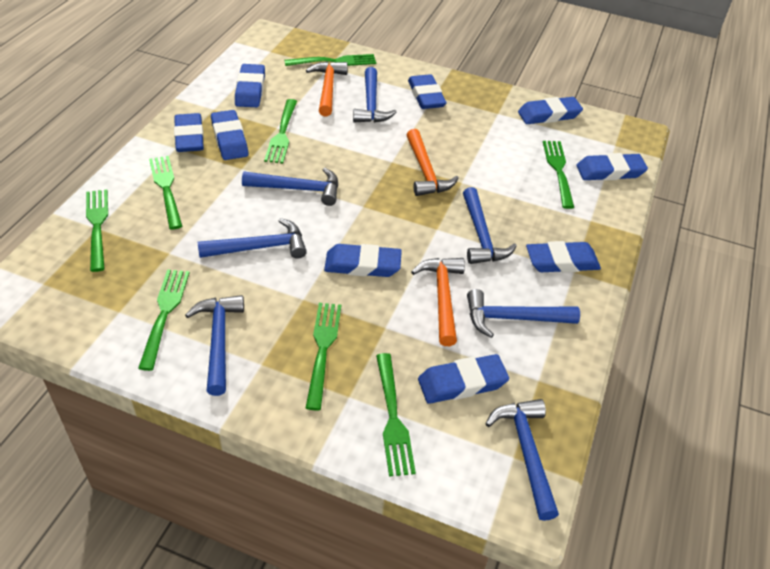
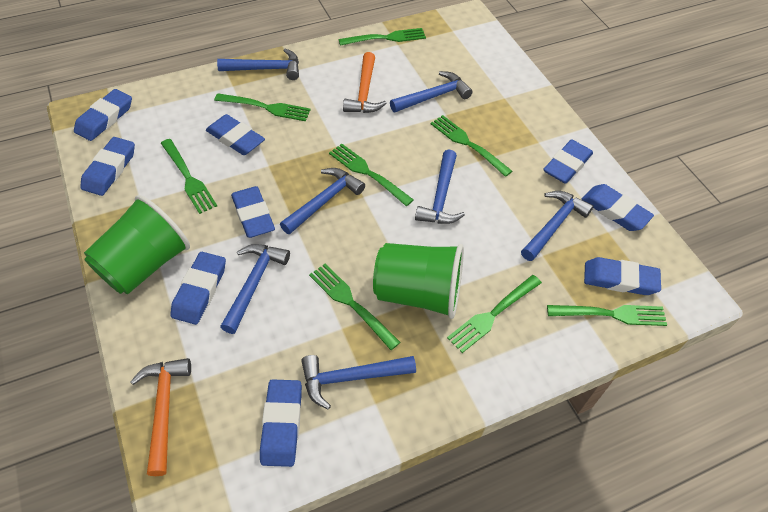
green cup: none = 0 -> [84,195,190,294] [373,243,464,319] = 2
orange hammer: [306,62,348,116] [407,129,459,196] [411,258,465,346] = 3 -> [130,358,191,476] [343,52,387,113] = 2

